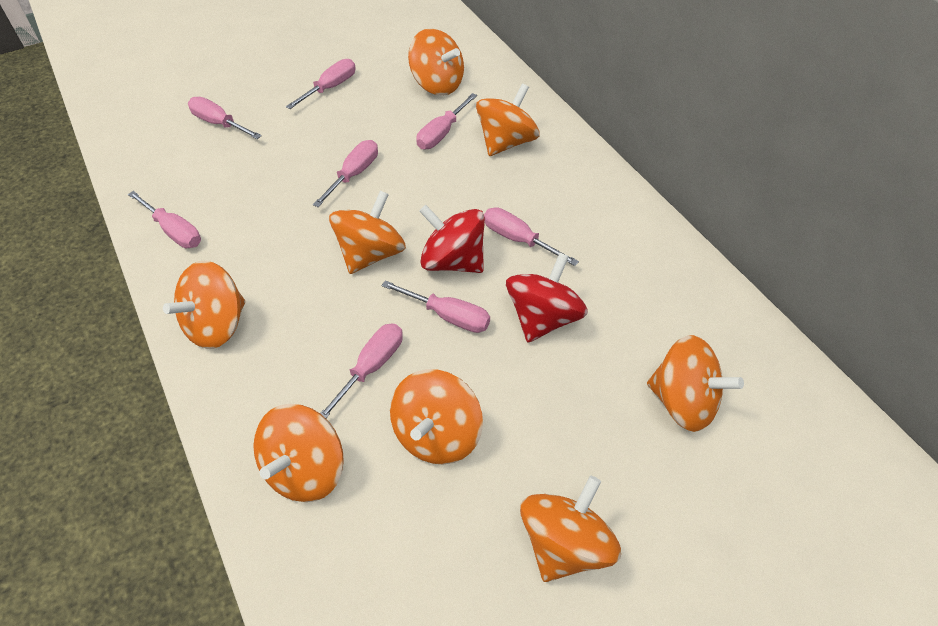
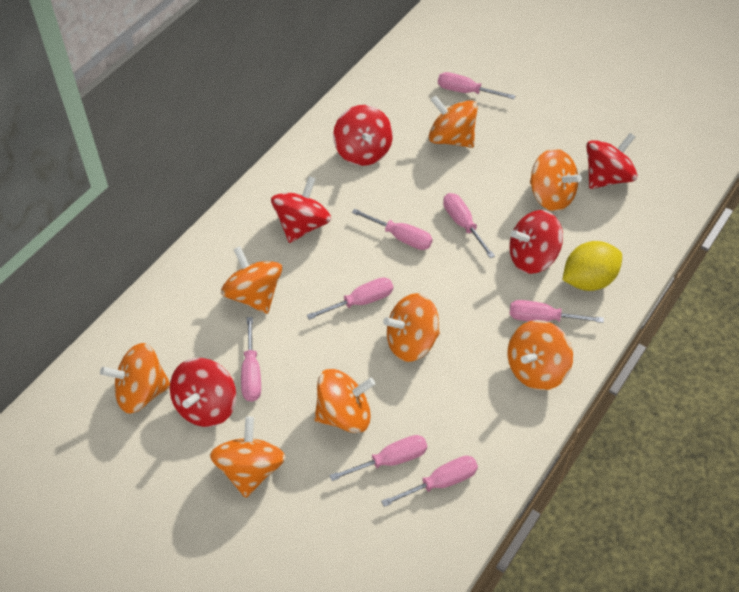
red spinning top: [419,205,485,273] [506,253,588,342] = 2 -> [170,358,236,427] [271,176,331,243] [333,105,393,166] [509,210,563,274] [586,133,637,189] = 5
yellow lemon: none = 0 -> [562,241,622,291] = 1

